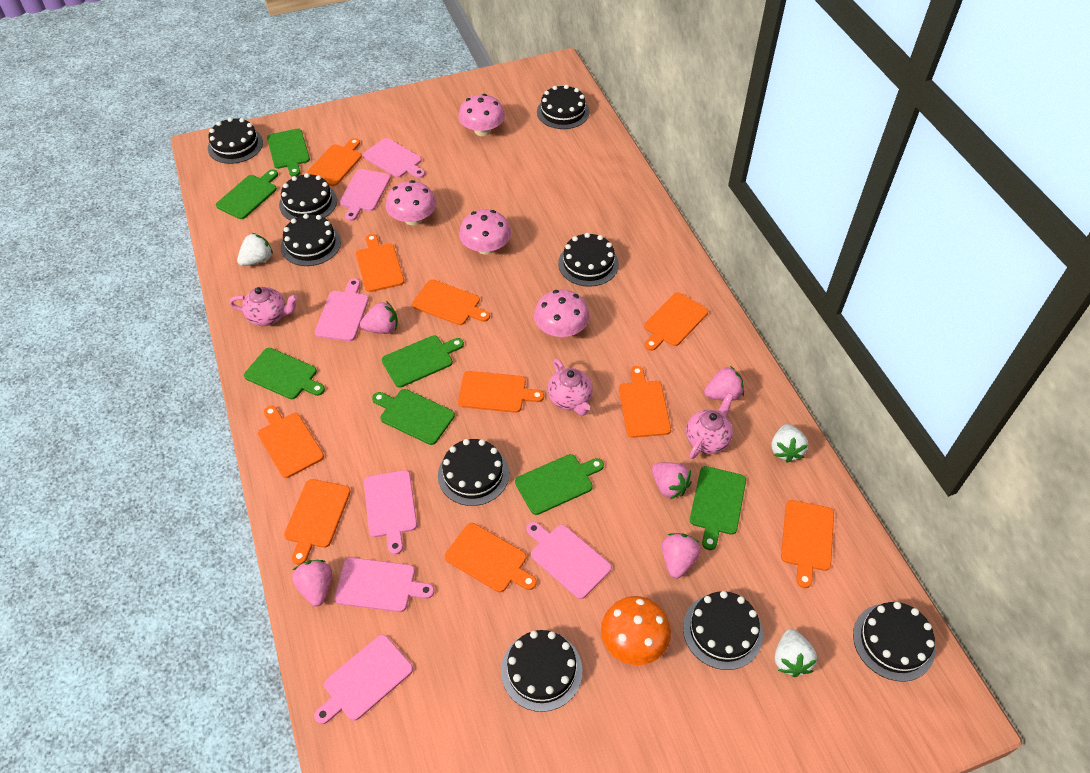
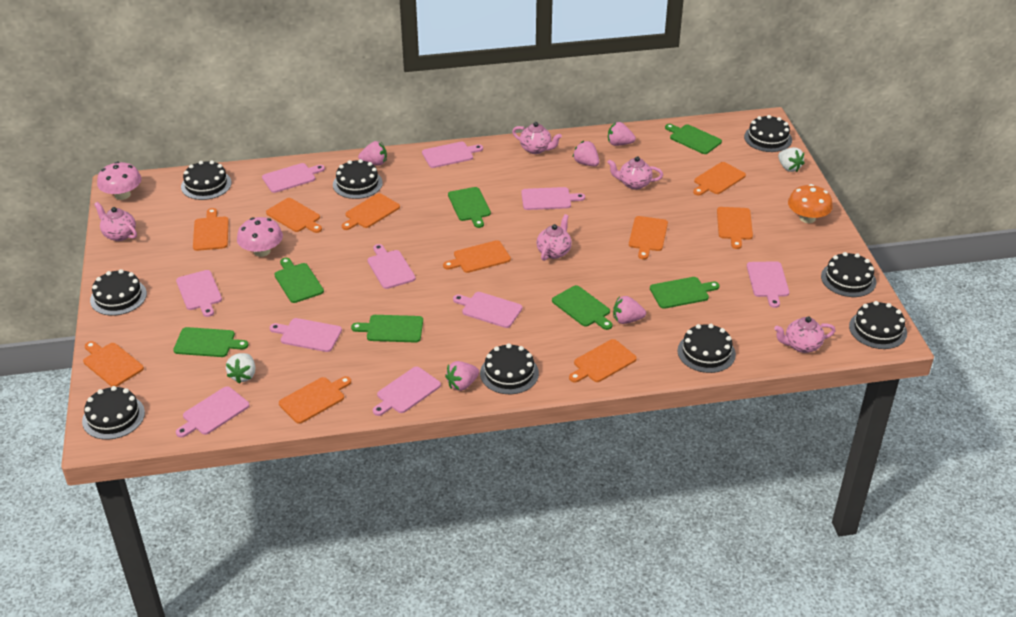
pink cutting board: [314,635,413,724] [315,278,369,341] [334,557,434,612] [339,169,391,221] [363,138,425,178] [364,470,417,555] [526,522,612,599] = 7 -> [176,270,222,317] [176,386,249,437] [262,163,325,193] [269,318,342,352] [367,244,416,289] [373,367,441,416] [422,142,483,168] [453,292,522,328] [521,187,585,210] [747,261,789,308] = 10
pink mushroom: [386,180,436,225] [458,94,505,136] [459,209,511,255] [534,289,590,337] = 4 -> [97,162,141,200] [237,217,283,257] = 2
pink teapot: [229,287,298,326] [548,359,593,416] [686,393,734,459] = 3 -> [94,202,137,241] [512,122,562,154] [536,214,572,261] [607,156,663,190] [774,316,836,353] = 5
white strawberry: [237,233,273,266] [772,424,808,463] [775,629,817,677] = 3 -> [226,353,255,384] [778,147,805,172] = 2

